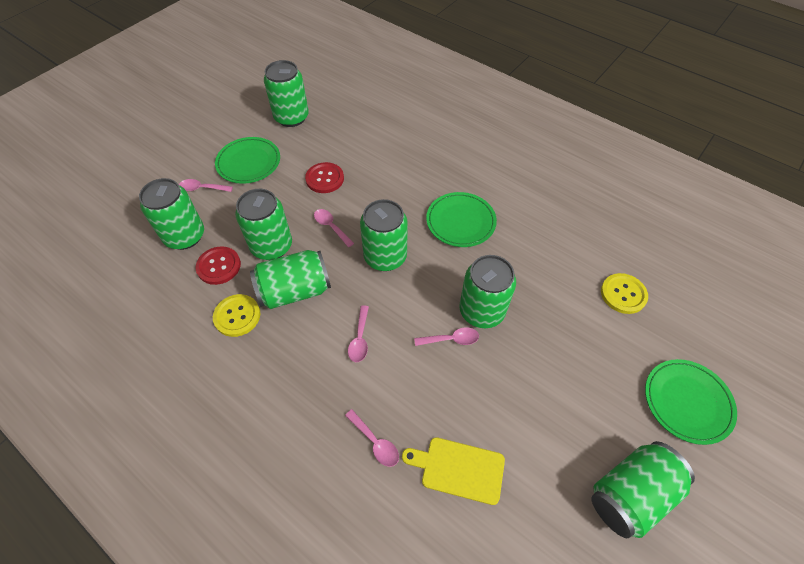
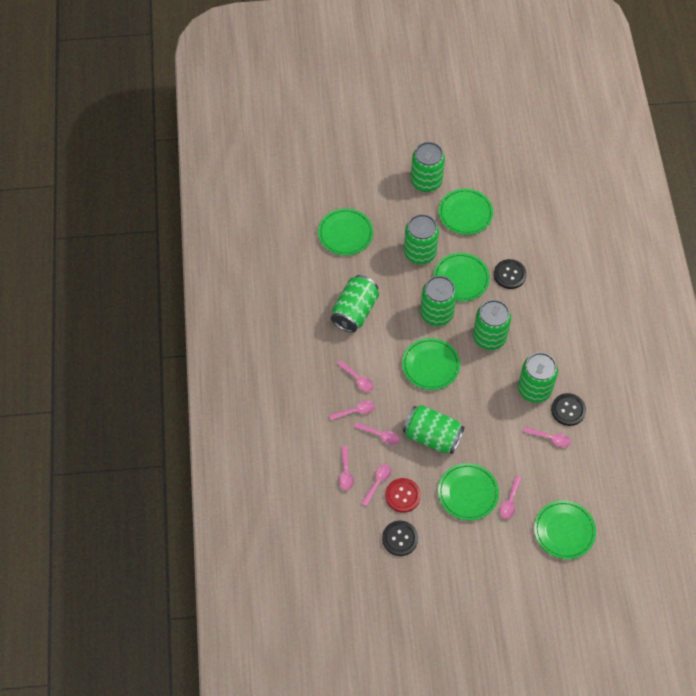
black button: none = 0 -> [382,521,418,556] [494,259,527,289] [551,393,586,426] = 3
green plate: [215,137,280,184] [426,192,497,247] [645,359,737,445] = 3 -> [318,208,373,256] [402,338,460,390] [434,253,490,302] [438,463,499,521] [439,189,493,235] [534,500,596,559] = 6
pink spoon: [179,179,233,192] [314,209,354,247] [345,409,399,467] [348,305,369,362] [414,327,479,346] = 5 -> [329,401,375,420] [337,360,374,392] [339,446,354,490] [354,422,400,445] [361,464,391,506] [500,476,521,519] [524,427,571,447] = 7
red button: [196,246,241,285] [305,162,344,193] = 2 -> [385,478,421,513] = 1
yellow button: [213,294,260,337] [601,273,648,314] = 2 -> none = 0
yellow cutting board: [402,437,505,505] = 1 -> none = 0

